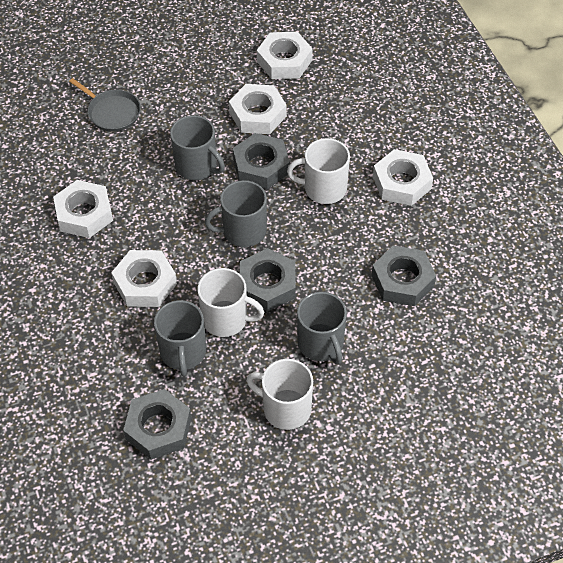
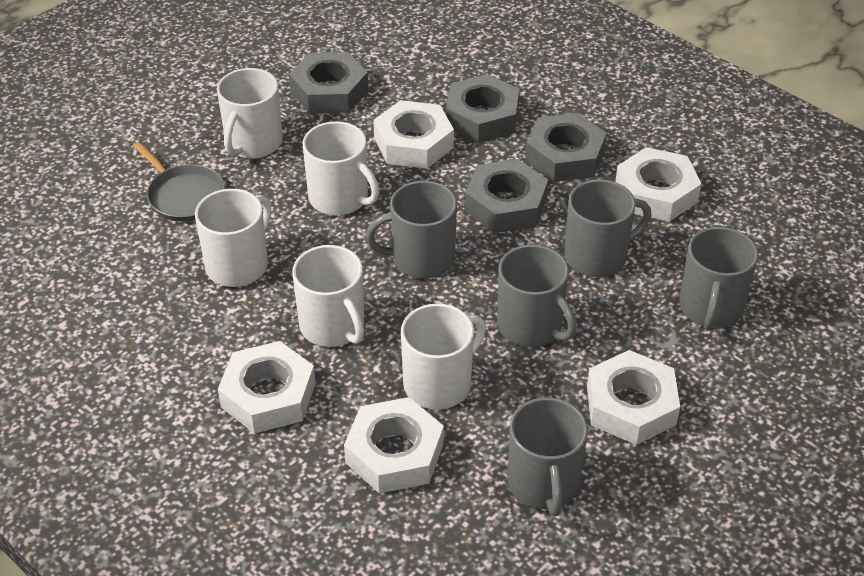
grey mug: [154,300,206,376] [170,115,225,180] [204,180,267,247] [297,292,347,364] = 4 -> [366,181,457,278] [497,244,577,347] [508,397,588,516] [564,179,652,277] [679,227,758,329] = 5
white mug: [198,268,265,337] [246,359,313,430] [287,138,350,204] = 3 -> [195,189,271,287] [217,68,283,159] [292,245,364,347] [303,121,379,215] [401,304,486,410] = 5

